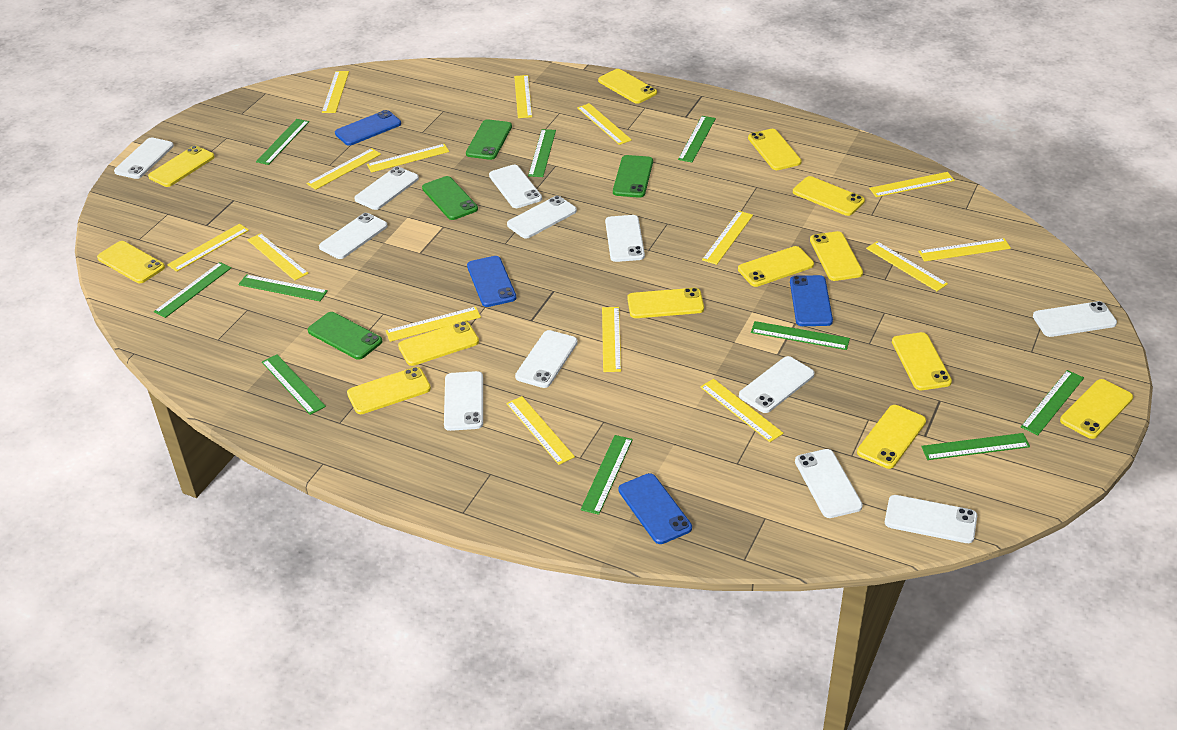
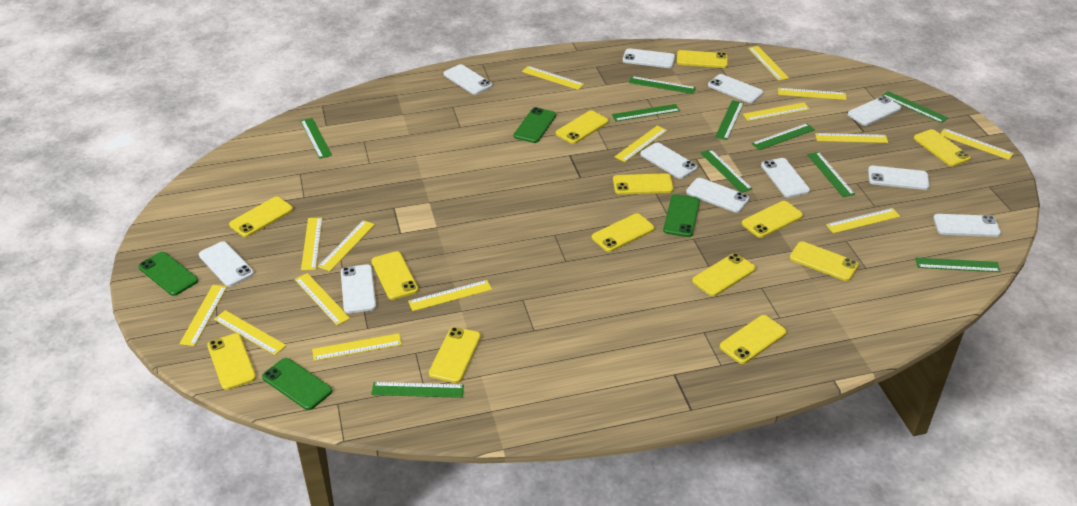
blue phone: [335,110,401,146] [467,256,516,307] [619,473,692,544] [790,275,833,326] = 4 -> none = 0
white phone: [114,137,174,179] [319,213,388,259] [354,166,419,210] [444,371,483,431] [489,165,542,208] [507,196,577,239] [515,330,578,388] [605,215,645,262] [739,356,814,413] [795,449,863,518] [885,495,977,543] [1033,301,1117,337] = 12 -> [199,241,254,287] [341,264,376,313] [444,64,492,95] [623,48,675,68] [640,143,698,179] [686,178,750,213] [708,74,763,103] [761,158,810,198] [847,96,901,126] [868,166,930,190] [933,214,1001,237] = 11

